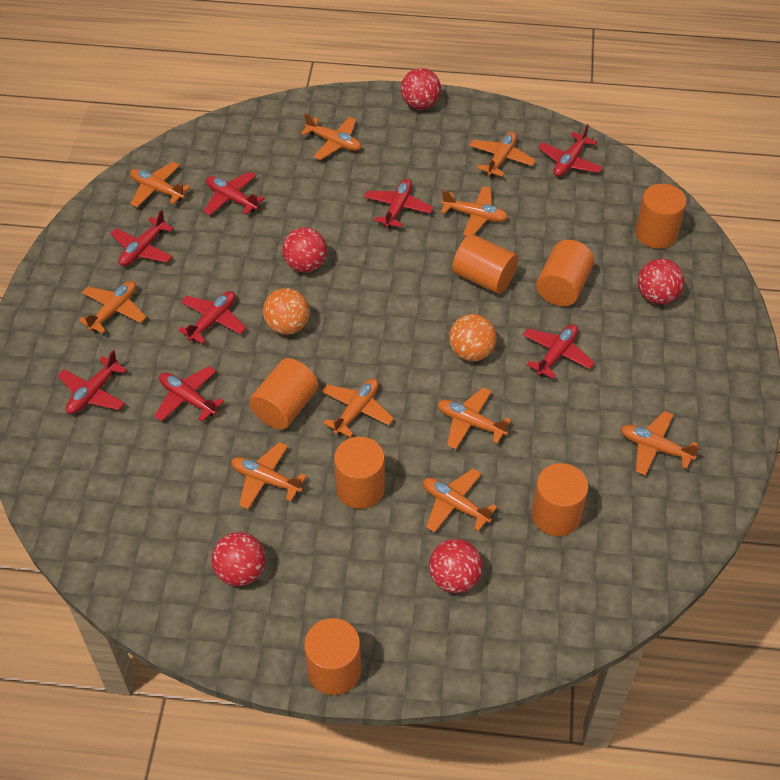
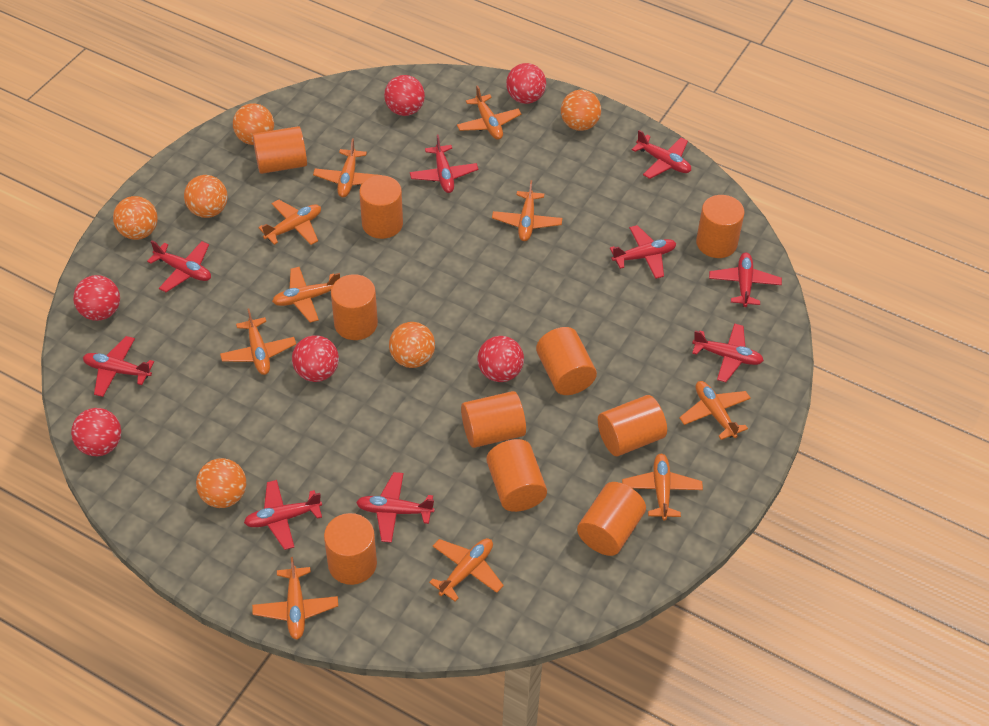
orange ball: [263,288,310,335] [449,314,497,361] = 2 -> [113,196,158,240] [184,175,228,218] [196,458,246,508] [233,103,274,145] [389,322,435,368] [561,90,601,131] = 6
orange cylinder: [249,358,319,430] [304,618,361,695] [334,437,385,509] [452,234,518,294] [532,463,588,536] [536,240,594,306] [635,184,686,249] = 7 -> [253,126,307,174] [324,513,377,585] [331,274,378,340] [359,175,403,239] [461,391,526,448] [486,439,547,512] [536,327,597,395] [577,482,646,556] [598,395,667,456] [696,195,745,258] = 10
red ball: [211,532,266,586] [282,227,327,273] [401,68,441,110] [429,539,483,593] [638,259,684,304] = 5 -> [71,408,121,456] [73,275,120,321] [292,335,339,382] [384,75,425,116] [477,336,524,382] [506,63,546,104] = 6
red plane: [57,350,127,414] [110,210,174,266] [154,366,224,422] [178,291,246,344] [203,172,265,215] [364,179,433,228] [523,324,595,379] [538,124,603,177] = 8 -> [83,336,154,397] [147,240,211,292] [244,480,322,550] [356,472,435,543] [410,135,478,193] [610,225,676,279] [632,130,691,179] [692,323,764,382] [709,253,782,307] = 9

